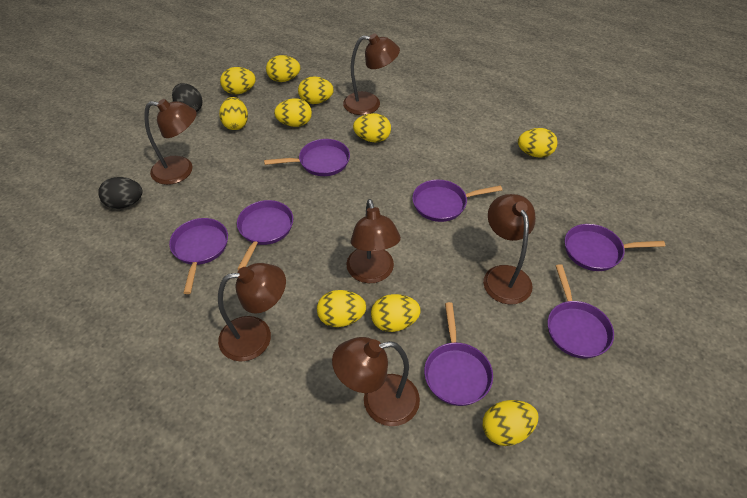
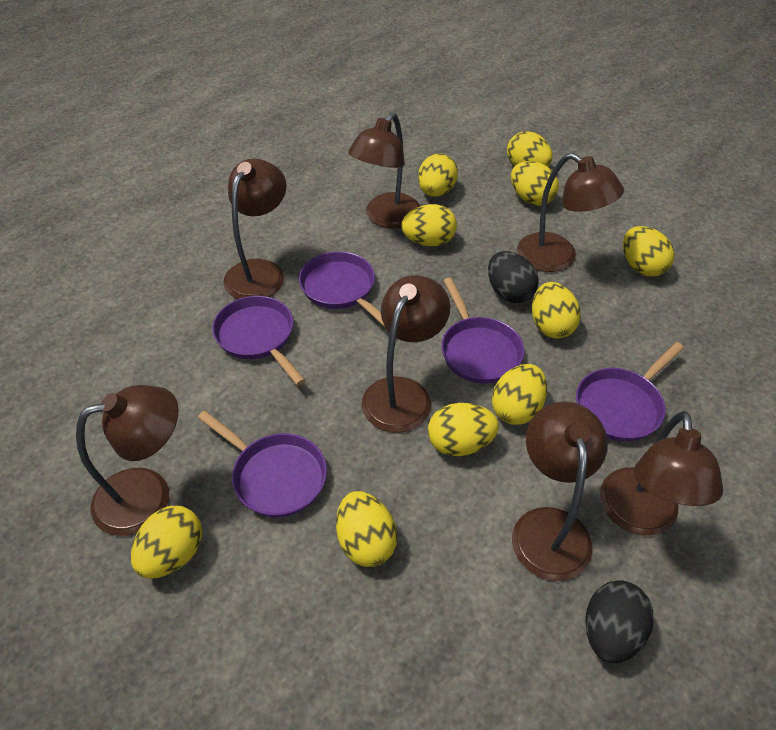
brown lamp: [144,99,197,185] [218,263,286,362] [332,337,420,426] [343,34,400,115] [347,199,401,283] [483,194,536,305] = 6 -> [76,385,179,536] [223,159,286,299] [348,113,420,229] [362,275,450,433] [512,401,608,581] [517,153,624,272] [600,411,723,536] = 7
purple pan: [169,218,228,294] [237,200,293,270] [264,139,350,176] [412,179,502,222] [424,302,493,406] [548,264,614,358] [565,224,665,271] = 7 -> [198,410,327,518] [212,296,305,385] [299,251,386,328] [441,278,524,384] [576,342,684,442] = 5

